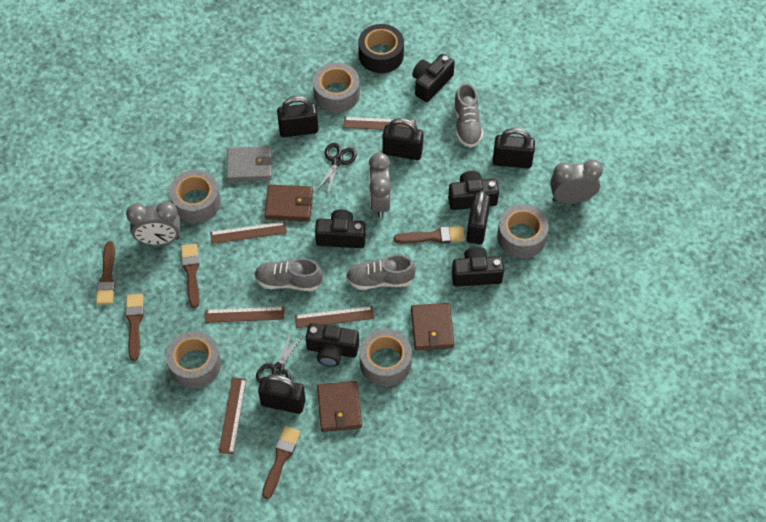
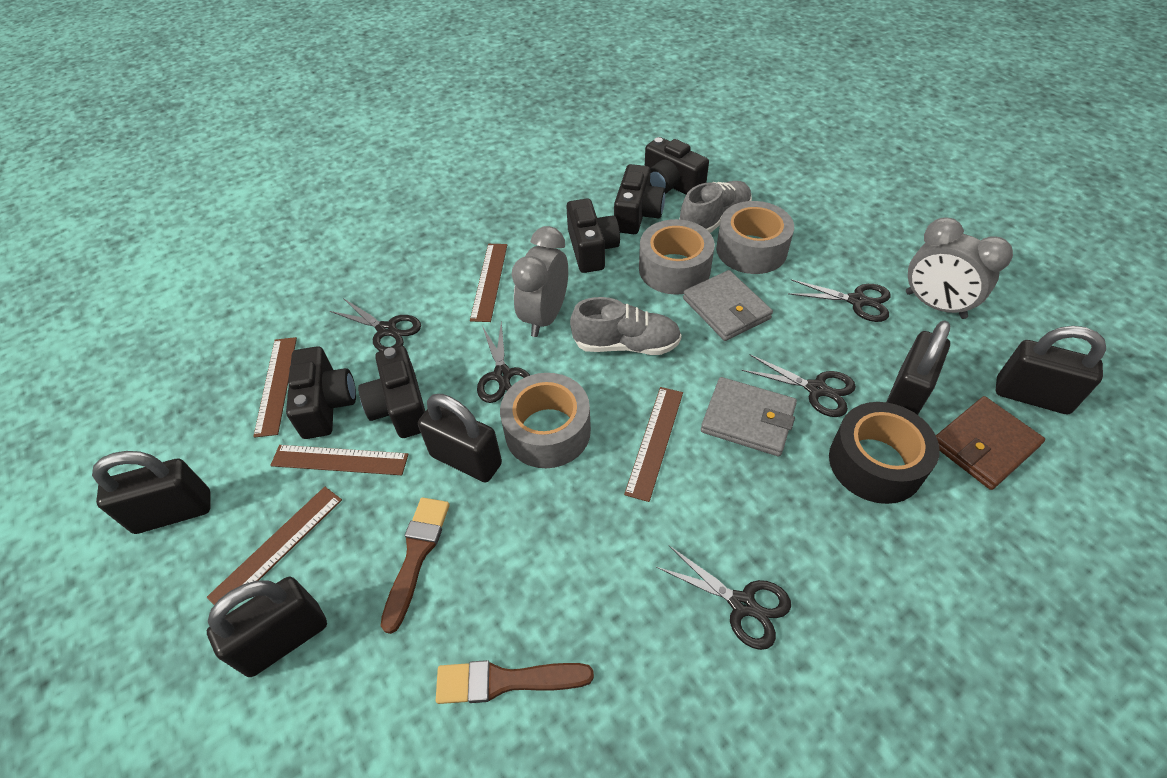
black scissors: [256,330,304,383] [316,143,357,194] = 2 -> [330,298,421,351] [477,321,530,403] [656,546,791,650] [742,354,856,417] [788,279,891,322] = 5
brown brush: [96,241,115,305] [125,294,144,361] [181,244,199,308] [262,426,300,499] [394,226,465,243] = 5 -> [381,498,450,634] [436,660,594,704] = 2
brown wallet: [264,185,313,221] [317,381,362,432] [411,303,454,350] = 3 -> [936,396,1045,490] = 1
grey clock: [126,201,180,245] [369,152,391,218] [550,159,603,204] = 3 -> [512,226,568,337] [906,217,1013,319] = 2
grey shoe: [254,258,323,291] [346,255,416,290] [454,83,483,148] = 3 -> [570,297,682,355] [679,181,752,233] = 2
grey tape: [166,331,221,389] [169,170,221,223] [313,63,360,113] [360,329,412,387] [497,204,549,258] = 5 -> [500,373,591,468] [639,219,715,295] [716,201,794,274] = 3
grey wallet: [227,146,273,182] = 1 -> [683,270,773,341] [701,377,797,456] = 2

